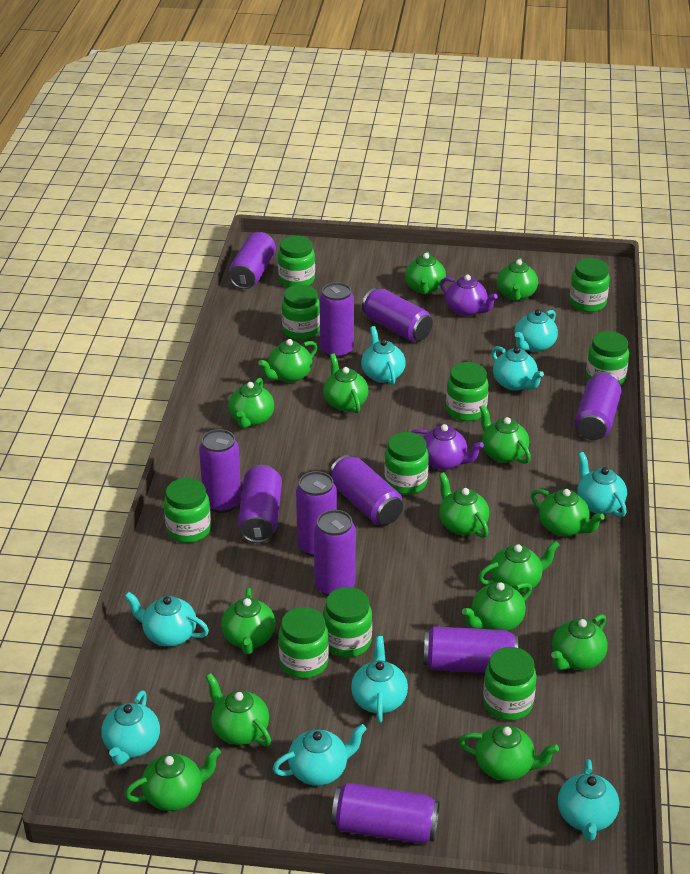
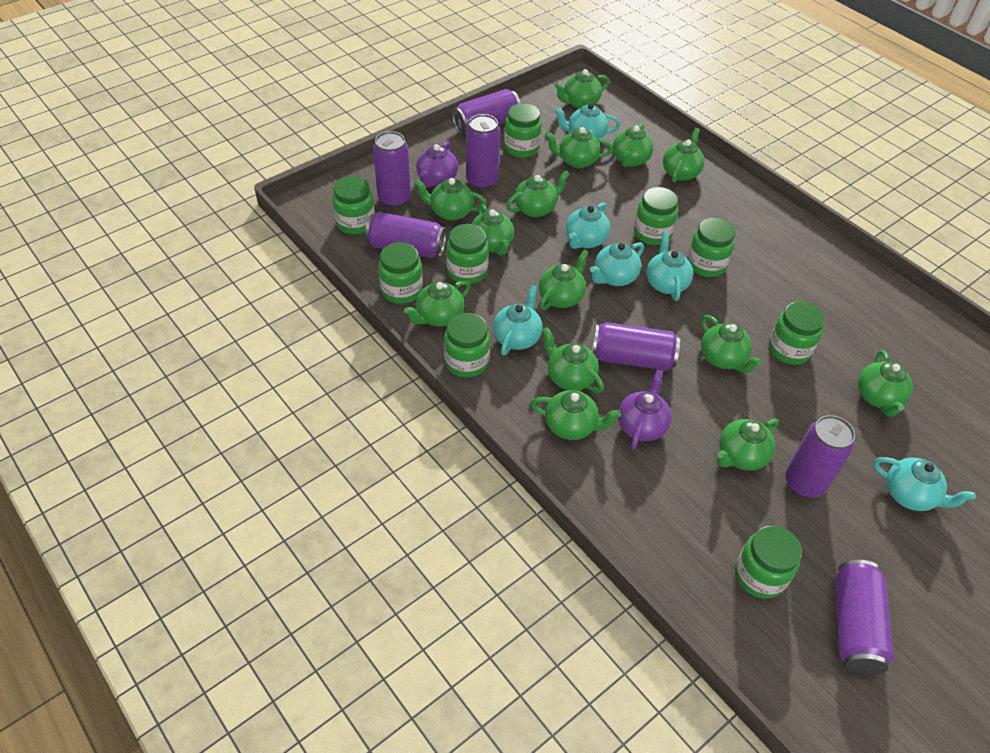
green jar: [164,478,211,543] [278,236,315,288] [278,607,329,678] [282,284,320,340] [323,587,372,657] [384,432,429,495] [446,362,489,421] [483,647,537,721] [570,258,610,312] [586,331,629,386] = 10 -> [332,176,375,234] [378,242,423,304] [444,313,490,378] [446,224,489,284] [504,103,542,158] [634,187,678,245] [687,218,735,277] [735,526,802,599] [769,301,825,365] = 9
green teapot: [125,747,221,811] [206,673,271,746] [221,588,276,654] [228,378,274,428] [258,339,317,383] [323,354,369,413] [405,251,446,294] [439,472,489,538] [459,725,559,781] [462,582,532,631] [478,541,559,593] [479,405,531,464] [497,258,538,301] [531,489,605,536] [551,614,608,670] = 15 -> [404,280,471,327] [414,178,486,221] [471,204,514,255] [506,171,569,217] [531,390,621,440] [539,250,589,310] [542,327,604,393] [545,127,613,168] [555,69,609,109] [613,123,653,167] [663,128,705,182] [701,315,762,373] [717,418,779,471] [858,350,913,417] = 14
purple can: [199,429,241,513] [229,232,276,289] [238,465,282,543] [296,471,337,557] [314,510,356,596] [320,282,354,359] [329,455,403,525] [331,783,440,844] [362,288,433,342] [424,626,518,673] [575,372,621,440] = 11 -> [365,212,446,258] [373,131,411,208] [452,89,520,134] [466,114,500,190] [592,322,680,371] [785,415,855,498] [835,560,894,675] = 7
turquoise teapot: [101,691,160,765] [124,592,209,647] [273,724,367,786] [351,636,408,723] [361,326,406,385] [492,346,544,391] [514,309,558,352] [558,759,619,841] [577,452,627,517] = 9 -> [493,285,542,355] [554,103,620,140] [566,202,610,249] [590,242,644,286] [646,232,693,301] [873,457,976,511] = 6

